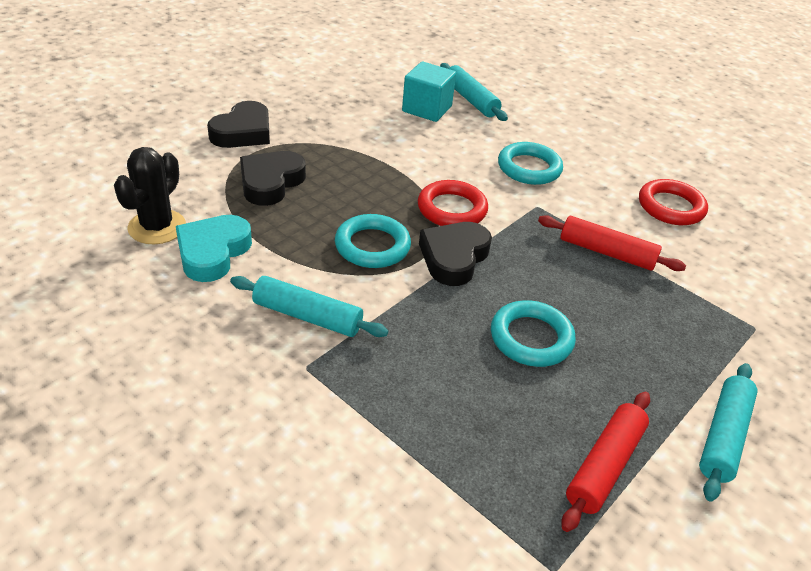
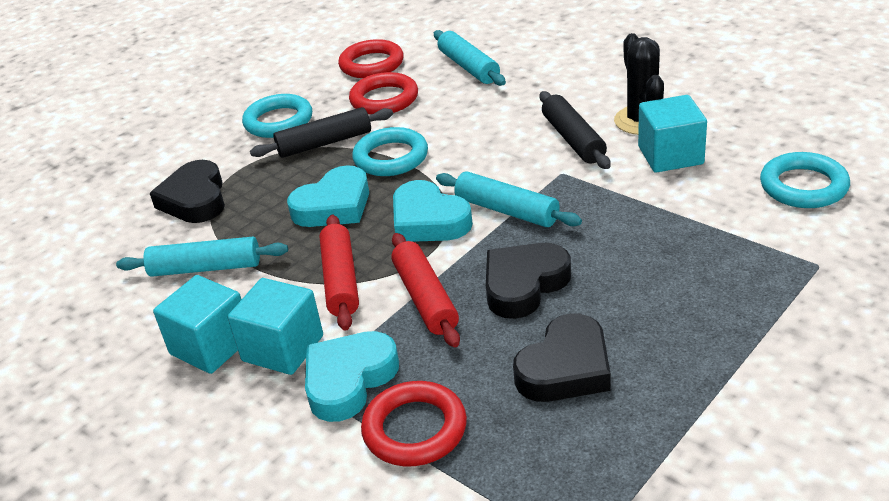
black rolling pin: none = 0 -> [250,107,393,158] [540,91,611,169] = 2
red ring: [418,180,488,226] [639,179,708,225] = 2 -> [338,39,404,78] [349,72,418,115] [361,381,467,466] = 3
turquoise cube: [402,62,456,122] = 1 -> [153,275,242,374] [228,278,323,375] [638,95,707,173] = 3
turquoise heart: [176,215,252,282] = 1 -> [287,165,369,227] [305,331,399,422] [393,180,473,242] = 3

